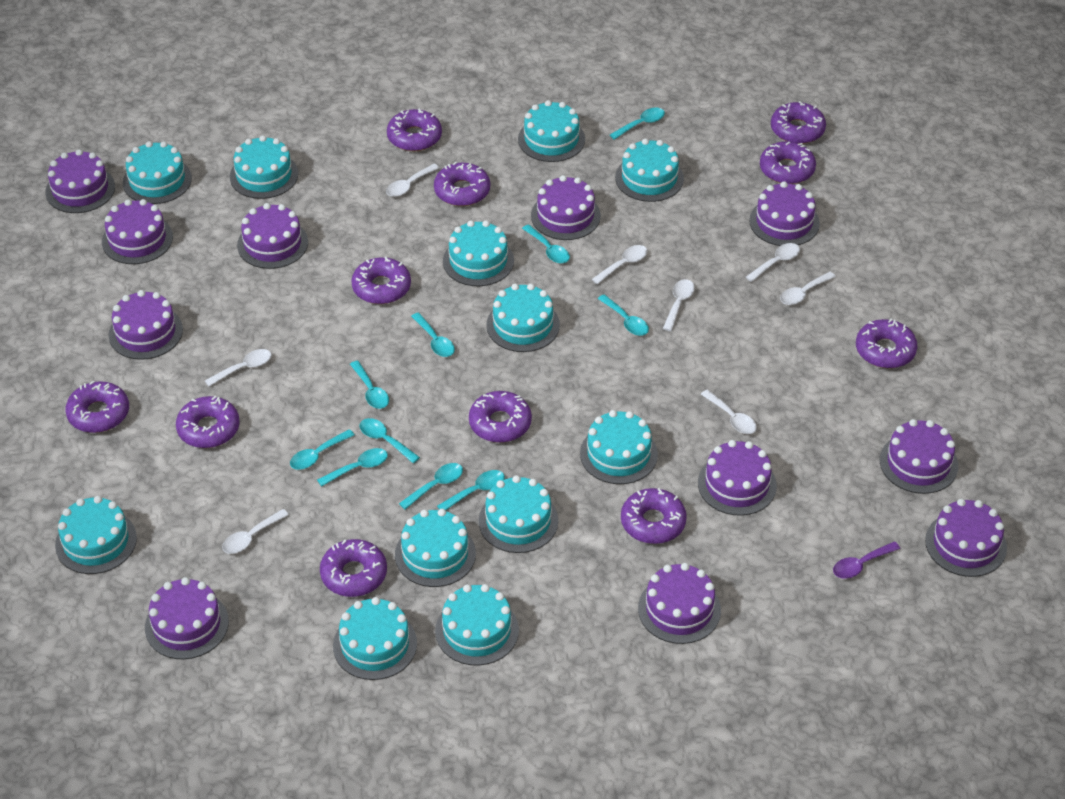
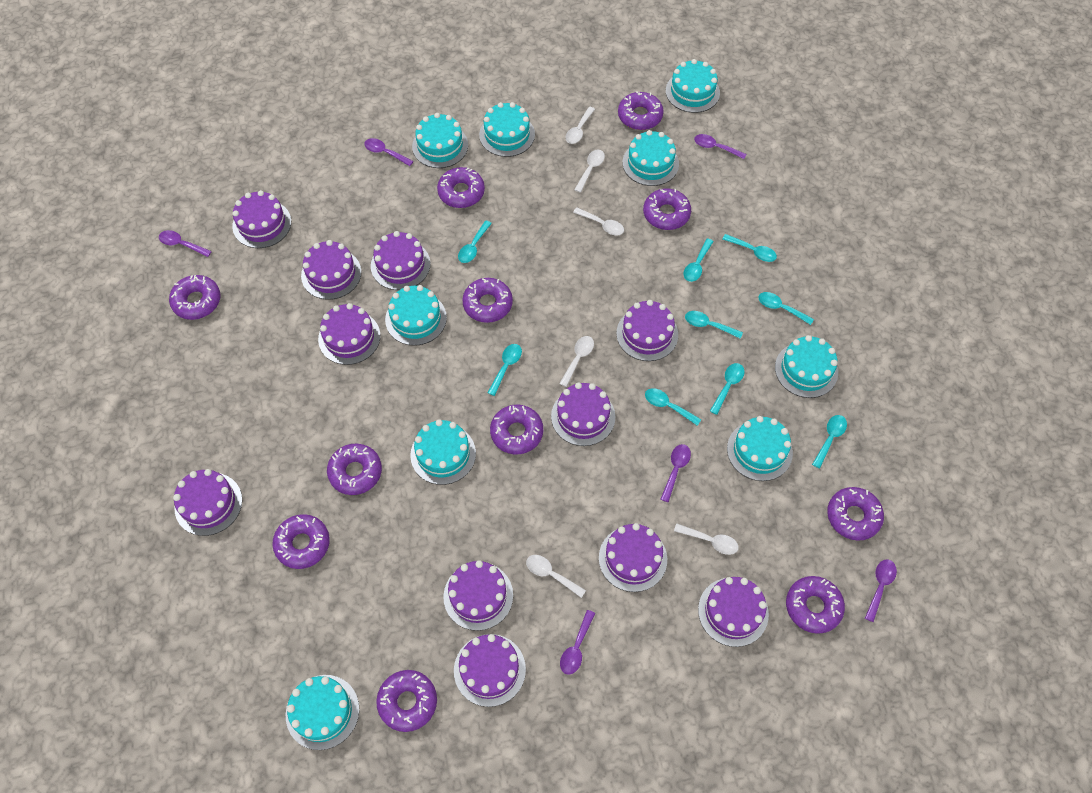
purple spoon: [833,541,900,579] = 1 -> [159,230,212,257] [364,138,413,166] [560,610,595,675] [660,444,691,502] [694,134,746,159] [865,559,897,622] = 6
turquoise cake: [55,496,137,574] [123,141,192,204] [230,135,298,199] [333,597,417,680] [395,509,476,587] [435,584,519,666] [443,220,514,286] [478,475,558,553] [486,284,560,352] [518,100,585,162] [580,410,658,484] [615,139,684,202] = 12 -> [286,675,359,750] [385,285,447,346] [410,419,476,485] [412,113,468,168] [479,102,535,157] [623,130,679,186] [666,59,720,113] [727,416,793,481] [775,335,838,398] = 9
turquoise spoon: [290,429,355,470] [317,448,388,487] [350,361,389,409] [359,418,420,463] [399,463,463,509] [411,312,455,357] [437,470,505,511] [522,224,570,263] [598,294,649,336] [610,108,665,140] = 10 -> [458,220,492,263] [487,344,522,396] [645,388,701,426] [684,238,714,282] [685,311,743,339] [710,363,745,415] [723,234,777,262] [758,292,814,325] [812,415,847,469] = 9
white spoon: [205,349,272,387] [222,509,289,554] [386,164,439,197] [592,245,648,284] [663,279,695,331] [701,390,757,434] [746,243,800,282] [780,272,836,305] = 8 -> [526,555,586,598] [559,336,594,387] [565,107,595,144] [573,207,624,235] [574,150,605,193] [674,524,739,555] = 6

